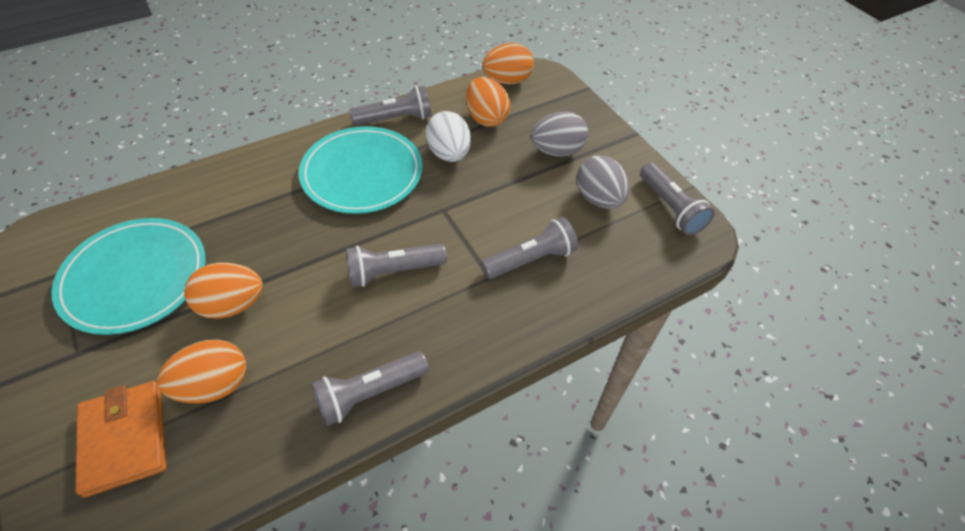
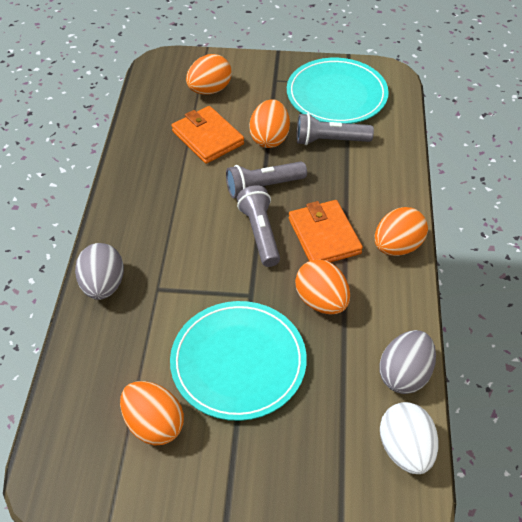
grey flashlight: [312,351,429,426] [346,244,447,287] [349,85,432,126] [481,217,578,279] [640,162,715,235] = 5 -> [226,162,307,198] [237,185,280,267] [297,113,374,145] = 3
orange egg: [157,340,247,404] [184,263,263,319] [466,77,510,127] [482,43,534,84] = 4 -> [120,381,184,445] [186,54,232,95] [249,99,290,148] [295,259,350,314] [375,207,428,256] = 5
orange wallet: [75,381,166,498] = 1 -> [172,106,244,164] [289,200,363,262] = 2

